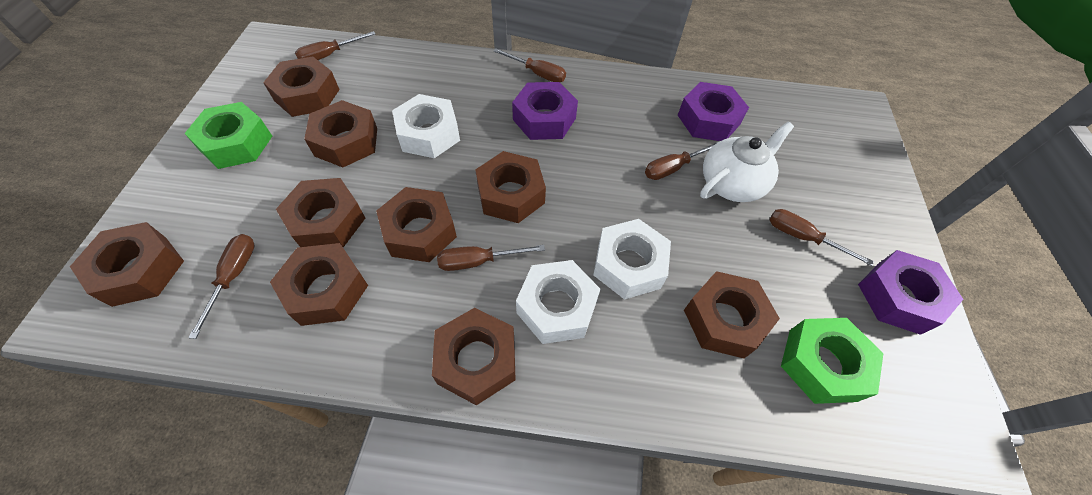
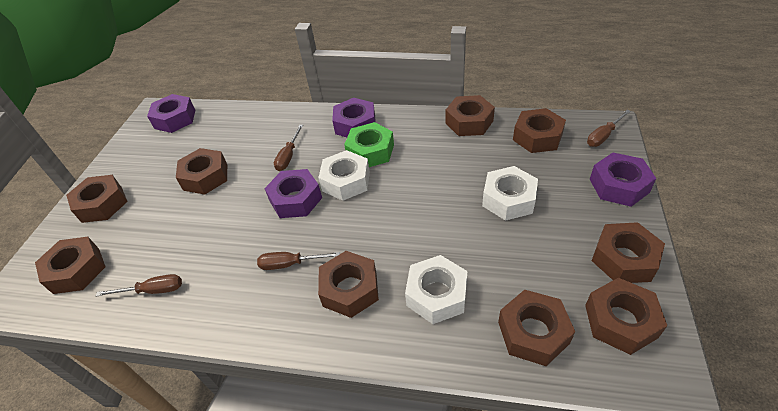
brown screwdriver: [188,234,255,339] [295,31,376,60] [437,245,545,271] [494,48,566,82] [645,141,720,180] [770,209,874,266] = 6 -> [96,274,182,296] [257,252,340,270] [274,125,303,171] [587,110,631,147] = 4
green nut: [184,102,272,169] [781,318,884,404] = 2 -> [344,122,394,167] = 1
purple nut: [512,82,578,140] [678,82,749,141] [858,250,963,335] = 3 -> [147,94,195,133] [264,169,322,218] [332,98,376,137] [590,153,657,207] = 4
white teapot: [700,122,794,202] = 1 -> none = 0

